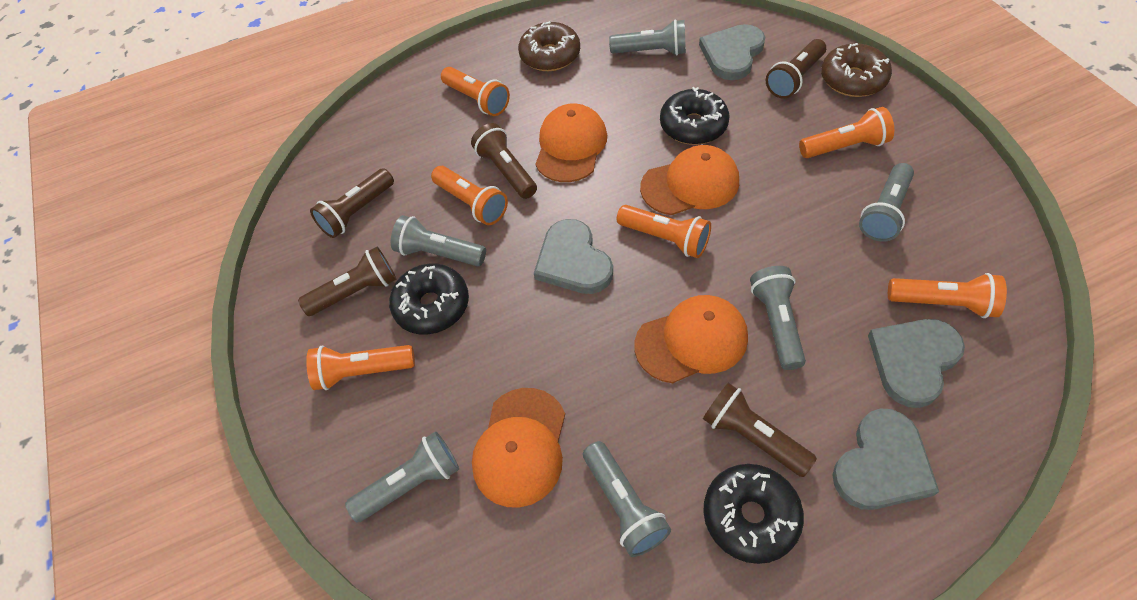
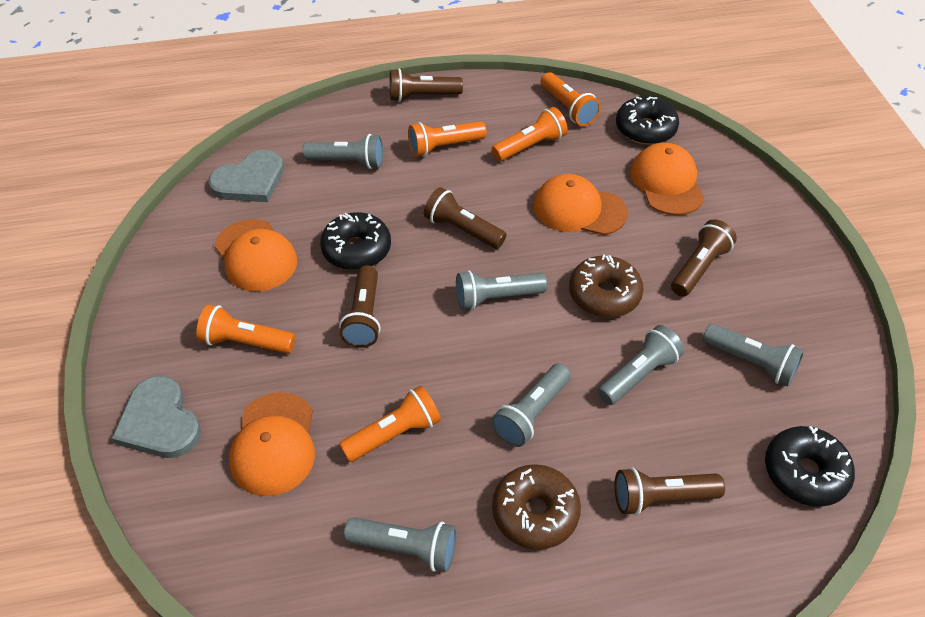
grey heart: [534,219,613,294] [699,24,765,80] [832,409,939,510] [868,319,965,408] = 4 -> [111,376,201,458] [208,150,284,202] = 2
orange flashlight: [306,345,415,390] [431,166,508,225] [441,67,510,116] [617,205,711,258] [799,107,894,158] [888,273,1007,318] = 6 -> [196,304,295,354] [339,386,441,462] [408,121,487,157] [492,107,568,161] [540,72,601,126] = 5

